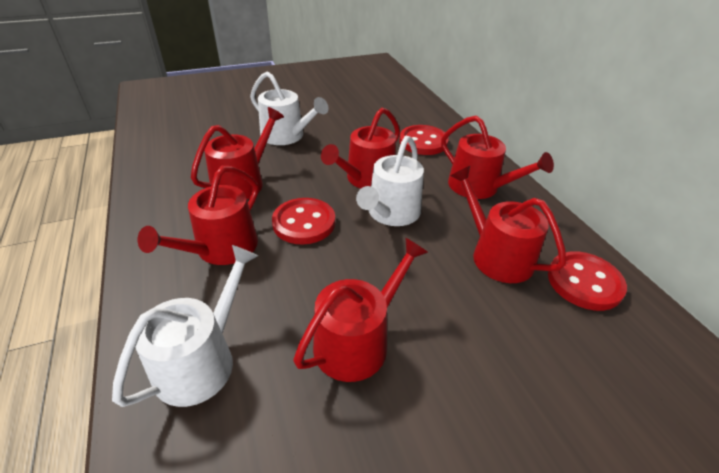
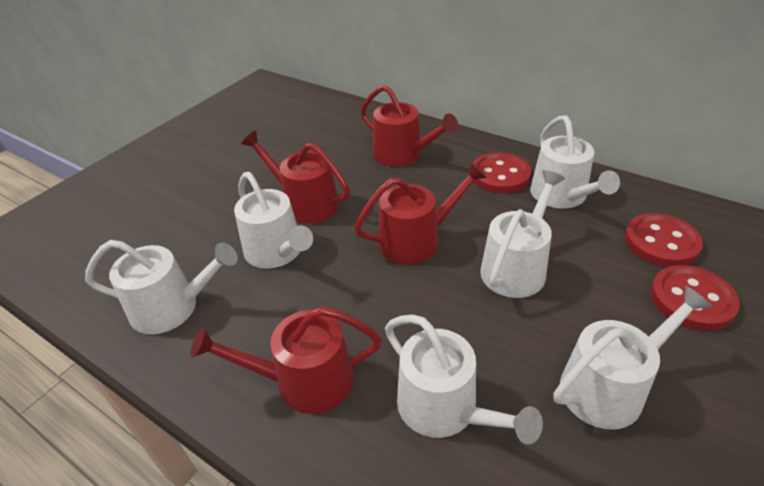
red watering can: [138,166,258,265] [191,107,284,199] [293,238,428,382] [321,108,400,189] [441,115,554,199] [450,166,566,283] = 6 -> [190,306,382,414] [241,130,350,224] [354,162,487,264] [361,85,458,167] = 4
white watering can: [112,245,258,407] [250,71,329,145] [356,136,424,226] = 3 -> [85,240,238,334] [234,172,313,269] [385,315,543,444] [480,170,565,298] [530,115,620,209] [553,286,713,430] = 6

